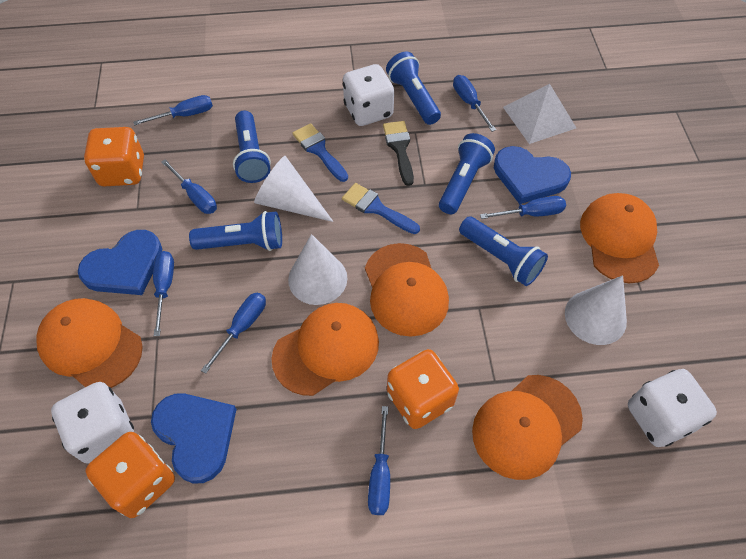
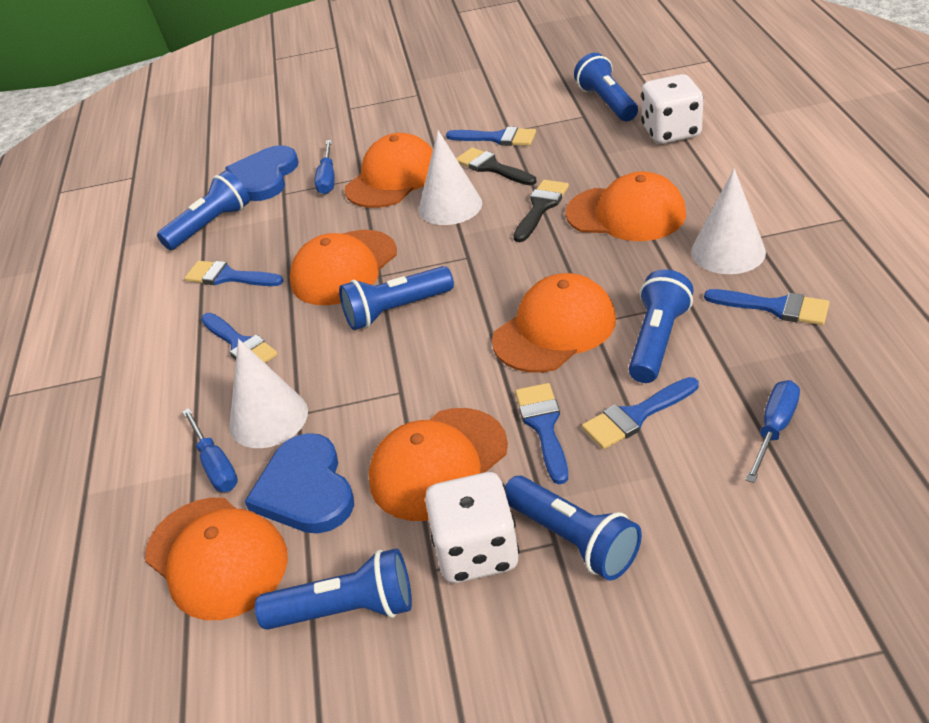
black brush: [383,121,414,186] = 1 -> [456,147,536,185] [514,180,569,242] = 2
blue brush: [292,123,348,182] [342,183,420,234] = 2 -> [185,261,283,286] [201,313,278,363] [446,127,536,146] [515,383,568,484] [582,377,699,449] [704,289,829,325] = 6
blue flashlight: [189,211,282,251] [233,110,271,183] [386,52,441,125] [439,133,495,214] [459,217,548,286] = 5 -> [157,171,250,250] [255,548,412,630] [339,266,454,330] [505,476,642,580] [574,53,638,121] [629,269,694,383] = 6
blue heart: [78,230,162,295] [151,393,237,484] [494,146,571,204] = 3 -> [225,145,298,201] [245,433,354,534] = 2
blue screwdriver: [133,95,213,126] [153,251,174,336] [161,159,217,214] [201,293,266,374] [368,406,390,515] [453,75,496,132] [480,196,566,219] = 7 -> [182,408,238,492] [315,140,335,194] [746,380,800,483] = 3
orange cap: [36,298,143,388] [271,303,379,396] [365,243,449,337] [472,375,583,480] [580,193,659,283] = 5 -> [145,498,288,620] [290,230,397,305] [345,133,433,208] [369,408,508,521] [492,273,616,373] [565,171,686,241] = 6
orange dice: [84,127,144,186] [85,432,175,518] [387,349,459,429] = 3 -> none = 0
white dice: [51,382,134,463] [343,64,394,126] [628,369,717,447] = 3 -> [425,472,519,583] [641,74,704,144] = 2
white pyramid: [503,84,576,144] = 1 -> none = 0

